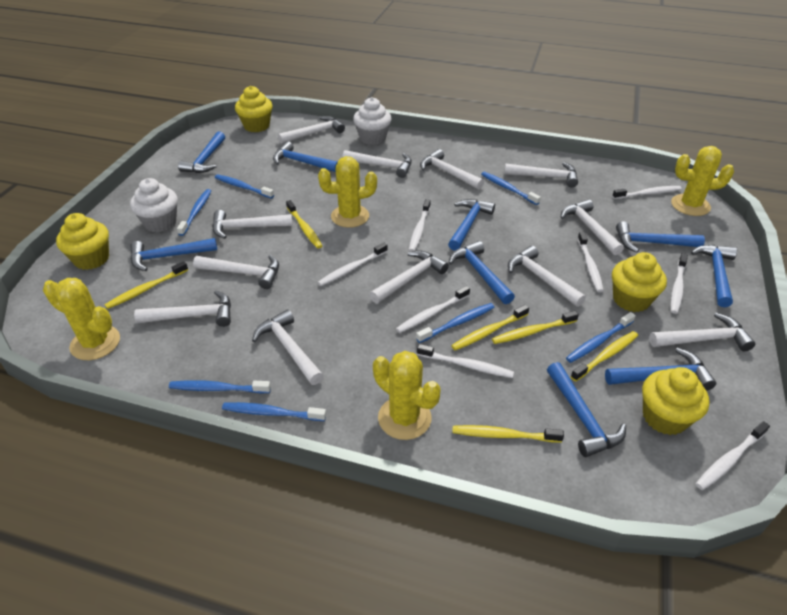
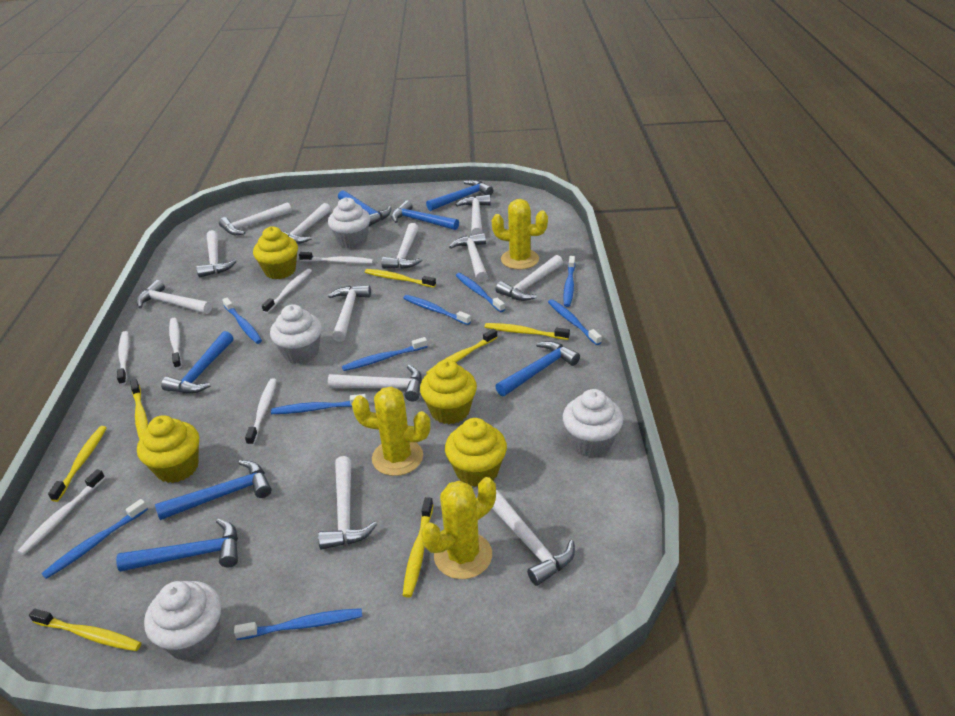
blue hammer: [130,238,217,271] [178,131,225,173] [273,141,338,172] [448,199,495,251] [449,241,515,304] [547,362,626,457] [605,348,716,391] [616,221,705,253] [691,245,737,307] = 9 -> [116,519,238,572] [155,460,271,520] [161,331,233,394] [338,190,391,227] [391,200,459,230] [426,180,493,211] [495,341,580,396] = 7
blue toothbrush: [169,380,271,393] [177,189,211,236] [215,174,274,199] [222,402,326,421] [416,303,495,343] [481,172,541,205] [566,312,636,363] = 7 -> [41,499,148,579] [222,298,262,344] [234,608,362,640] [271,394,366,414] [342,337,428,371] [403,295,471,325] [455,273,505,312] [548,299,602,345] [563,256,575,307] = 9
white cupcake: [130,178,178,232] [353,97,392,145] = 2 -> [144,581,221,661] [270,304,322,364] [328,197,370,248] [563,389,623,457] = 4
white toothbrush: [318,243,388,286] [396,286,470,333] [409,199,431,252] [417,344,514,378] [578,232,604,292] [612,186,682,199] [671,253,688,314] [695,421,770,490] = 8 -> [17,469,105,555] [117,331,129,385] [169,318,182,369] [245,378,277,446] [262,269,312,313] [299,252,373,264] = 6
yellow cactus: [43,278,120,360] [318,156,377,228] [373,351,441,440] [671,146,734,216] = 4 -> [352,386,431,476] [421,477,496,579] [492,199,548,270] = 3
yellow toothbrush: [105,261,188,309] [286,200,322,249] [451,305,529,351] [452,425,564,443] [492,311,579,344] [571,331,638,381] = 6 -> [29,609,141,651] [48,426,107,502] [130,379,148,440] [365,269,436,288] [403,497,433,598] [426,329,498,374] [485,323,570,340] = 7

